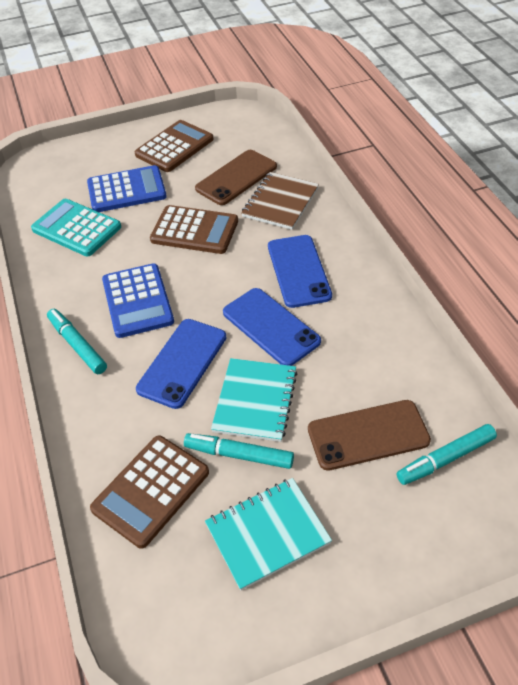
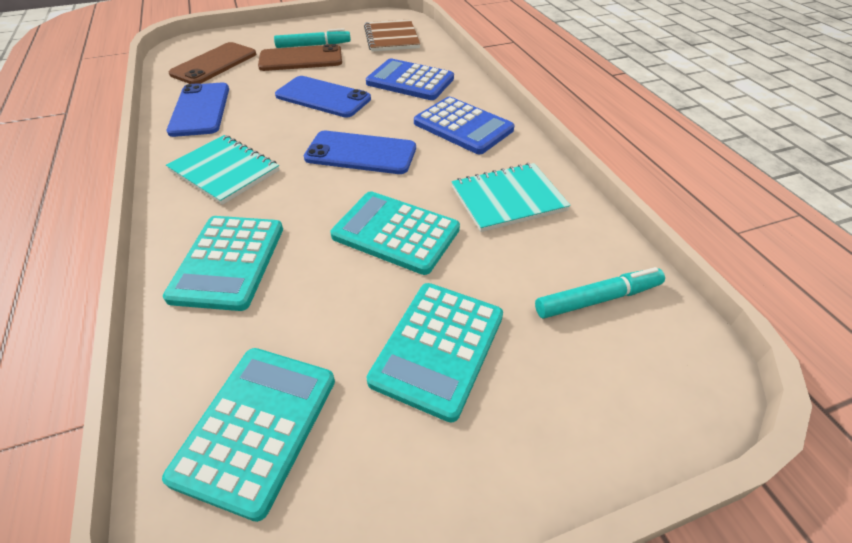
brown calculator: [90,435,209,549] [135,120,213,172] [150,205,238,254] = 3 -> none = 0
turquoise calculator: [31,199,121,257] = 1 -> [162,348,335,522] [163,216,283,311] [330,191,460,275] [367,283,503,423] = 4
turquoise marker: [47,309,107,374] [184,433,294,469] [397,424,497,485] = 3 -> [274,28,351,48] [535,267,665,319] = 2

